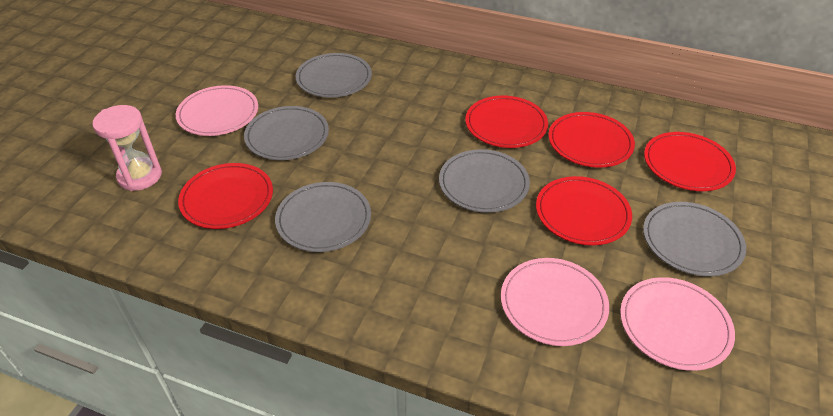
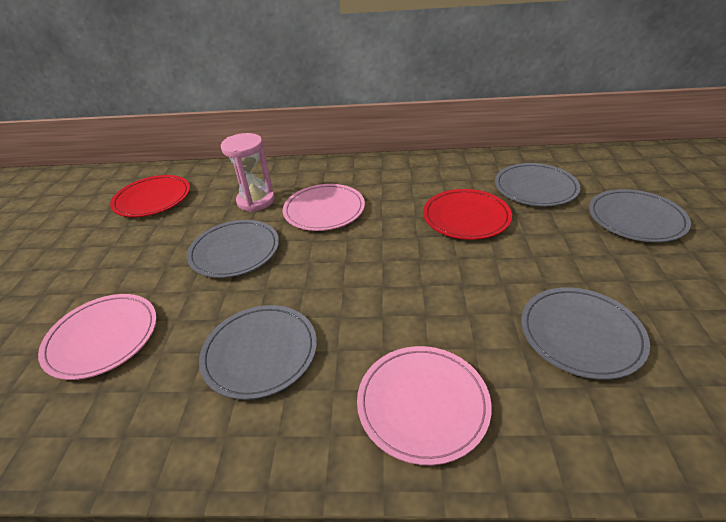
red plate: [178,163,273,229] [465,96,548,148] [536,176,632,245] [548,112,635,168] [644,132,736,191] = 5 -> [110,175,190,217] [423,189,512,240] = 2

